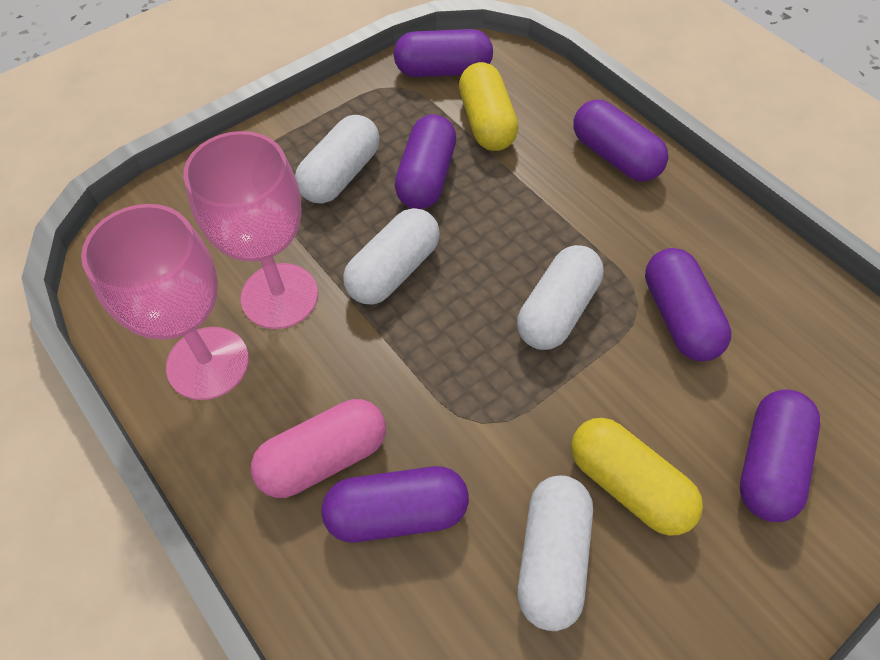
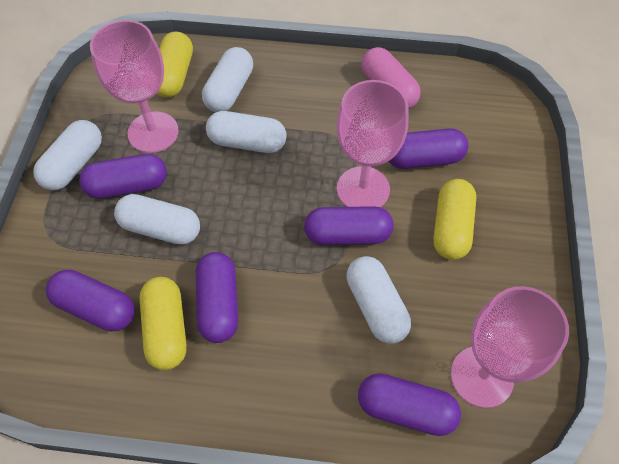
pink goblet: [81,204,249,400] [183,131,318,329] = 2 -> [90,20,179,153] [337,80,409,207] [451,286,569,408] = 3
white capsule: [295,115,380,204] [343,208,440,304] [517,245,604,350] [518,475,593,631] = 4 -> [33,120,102,190] [114,194,200,245] [202,47,253,112] [206,111,287,153] [346,256,411,344] = 5
yellow capsule: [459,62,518,151] [571,418,703,536] = 2 -> [139,277,187,370] [157,32,193,98] [433,179,476,260] = 3

